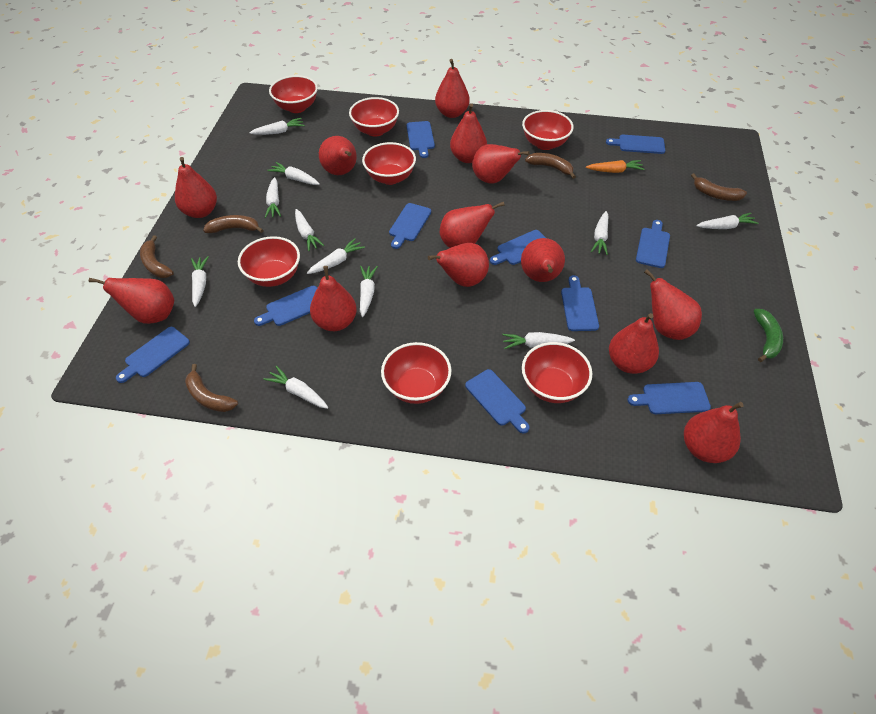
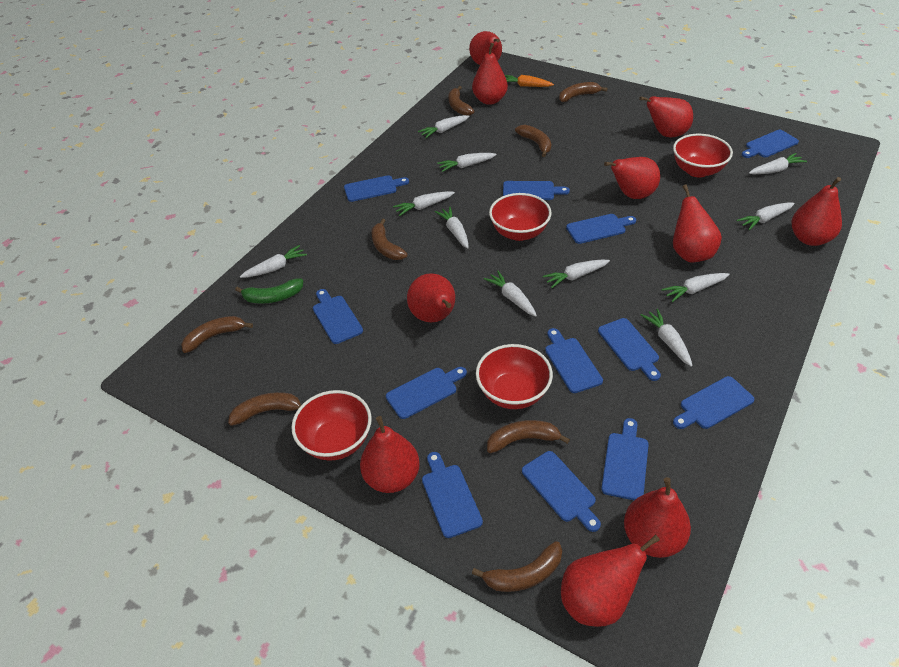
blue cutting board: [116,327,190,383] [254,286,317,326] [389,203,431,249] [406,121,435,158] [465,369,530,433] [490,230,546,265] [561,275,599,331] [606,135,665,154] [628,382,711,414] [636,220,670,268] = 10 -> [313,289,363,344] [344,175,409,202] [386,367,467,419] [422,452,483,538] [503,181,570,200] [522,451,601,532] [545,328,603,393] [566,214,636,244] [598,318,661,381] [601,418,649,500] [673,376,755,429] [742,130,799,158] = 12
brown banana: [140,235,174,278] [185,364,238,412] [203,215,264,233] [525,153,576,179] [691,173,747,201] = 5 -> [181,316,253,353] [228,392,301,426] [371,218,408,260] [448,86,474,116] [472,541,562,592] [487,420,570,453] [515,125,551,157] [559,82,608,102] = 8
red bowl: [238,236,300,287] [269,75,318,113] [349,97,399,137] [362,142,416,185] [381,342,451,404] [522,110,574,150] [522,342,592,403] = 7 -> [291,390,372,461] [476,344,553,409] [489,193,552,241] [673,134,733,177] = 4
red pear: [89,278,174,324] [175,157,217,218] [310,266,357,331] [319,136,357,175] [428,243,489,287] [435,59,470,118] [440,202,505,248] [450,103,487,163] [472,144,530,184] [521,238,565,282] [609,313,659,374] [644,269,702,340] [684,402,744,463] = 13 -> [360,416,420,493] [407,273,455,322] [469,31,502,65] [472,43,508,105] [561,534,660,627] [604,157,660,199] [624,477,691,558] [639,96,693,137] [673,185,722,262] [791,177,842,246] = 10

